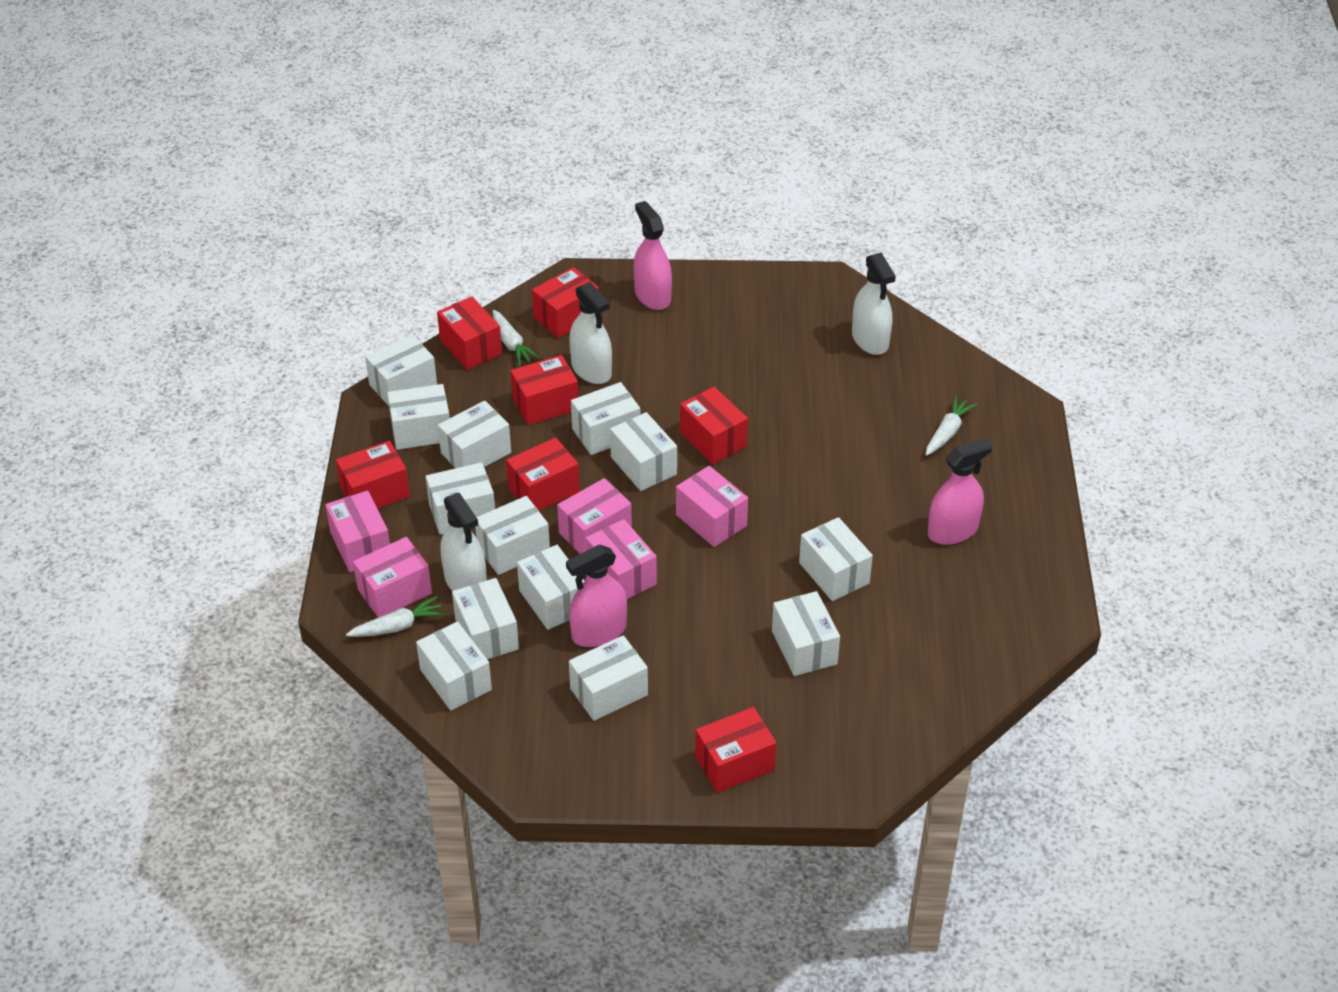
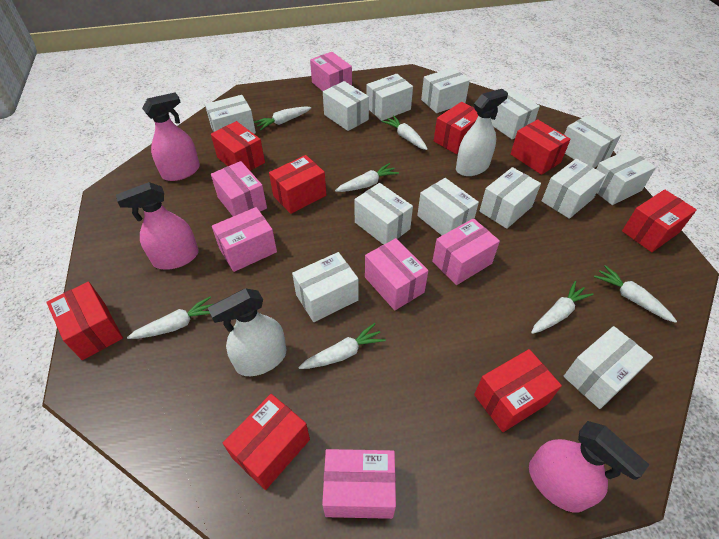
pink box: [325,490,390,572] [353,537,432,618] [557,478,632,554] [586,519,657,599] [676,466,748,547] = 5 -> [211,161,267,216] [212,207,277,272] [310,52,352,91] [322,449,396,519] [365,238,429,310] [432,218,500,285] = 6
red box: [336,441,410,509] [437,296,502,370] [506,437,580,511] [510,355,578,425] [532,267,599,338] [680,387,748,464] [695,707,776,793] = 7 -> [46,282,123,360] [211,121,265,171] [223,394,310,490] [269,155,326,214] [434,102,478,154] [474,349,562,432] [511,119,571,175] [622,189,697,252] = 8
white carrot: [346,596,445,637] [493,310,540,366] [925,396,977,456] = 3 -> [127,296,213,339] [254,106,311,131] [298,323,386,369] [335,163,399,192] [381,115,428,150] [531,281,594,334] [594,265,677,323] = 7
white spray bottle: [440,493,487,591] [570,282,612,384] [852,252,896,355] = 3 -> [208,288,286,376] [456,89,508,176] = 2

